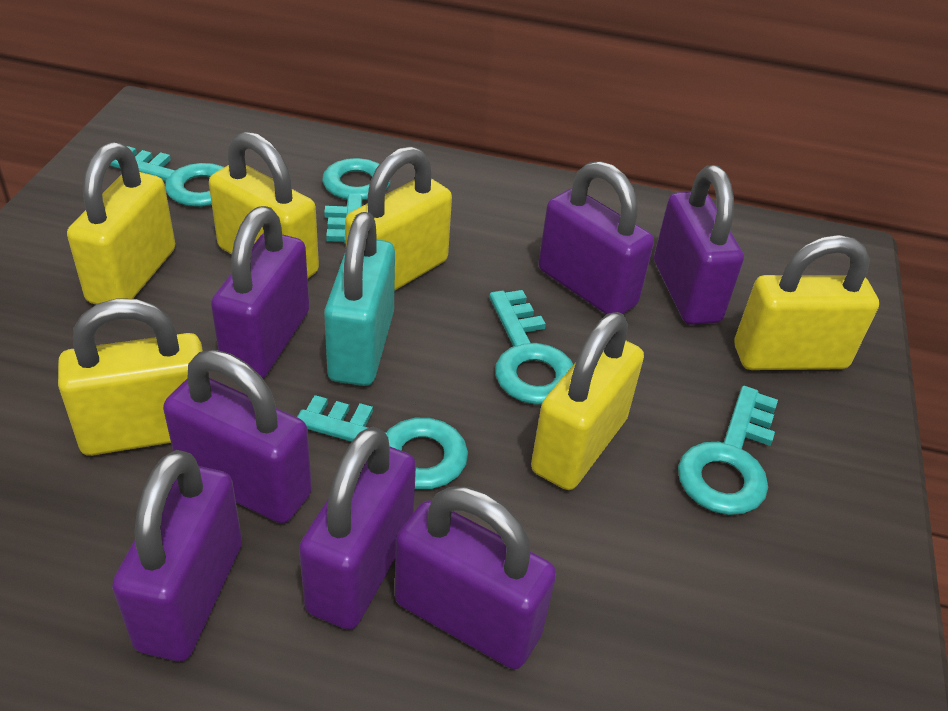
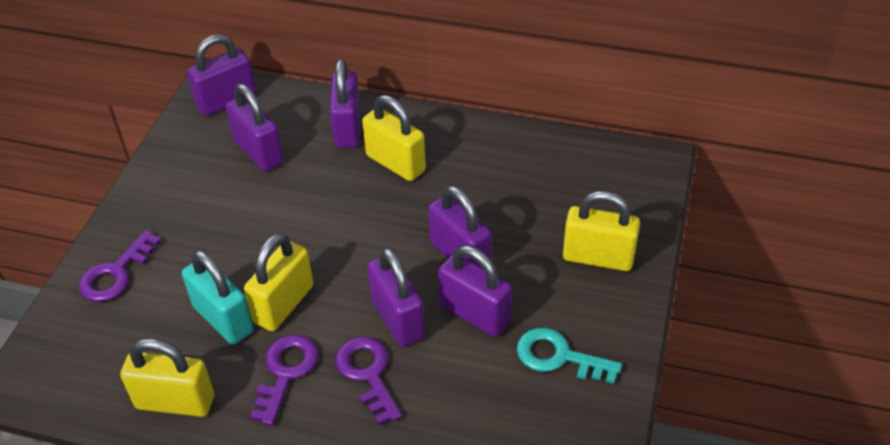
purple key: none = 0 -> [79,230,161,302] [250,335,318,426] [335,337,402,425] = 3
purple padlock: [112,450,242,662] [163,350,312,524] [211,206,309,378] [299,426,416,630] [395,487,556,670] [538,161,654,314] [654,165,744,325] = 7 -> [187,34,256,116] [226,84,284,172] [330,59,360,148] [367,247,425,347] [428,186,492,268] [438,245,512,337] = 6
turquoise key: [110,146,224,207] [297,395,468,489] [322,158,390,244] [489,290,573,405] [678,386,778,515] = 5 -> [517,328,622,384] = 1
yellow padlock: [58,298,203,456] [67,142,175,304] [209,131,319,278] [345,146,452,291] [531,312,644,490] [735,235,879,370] = 6 -> [120,338,214,417] [244,233,313,331] [362,95,426,181] [563,191,640,271] = 4

